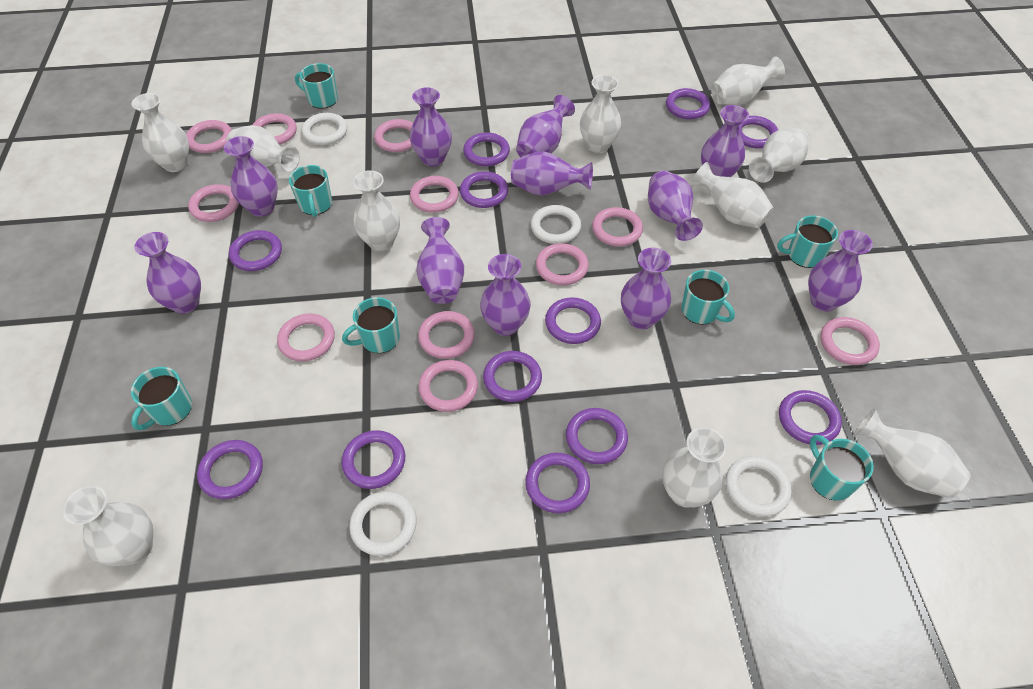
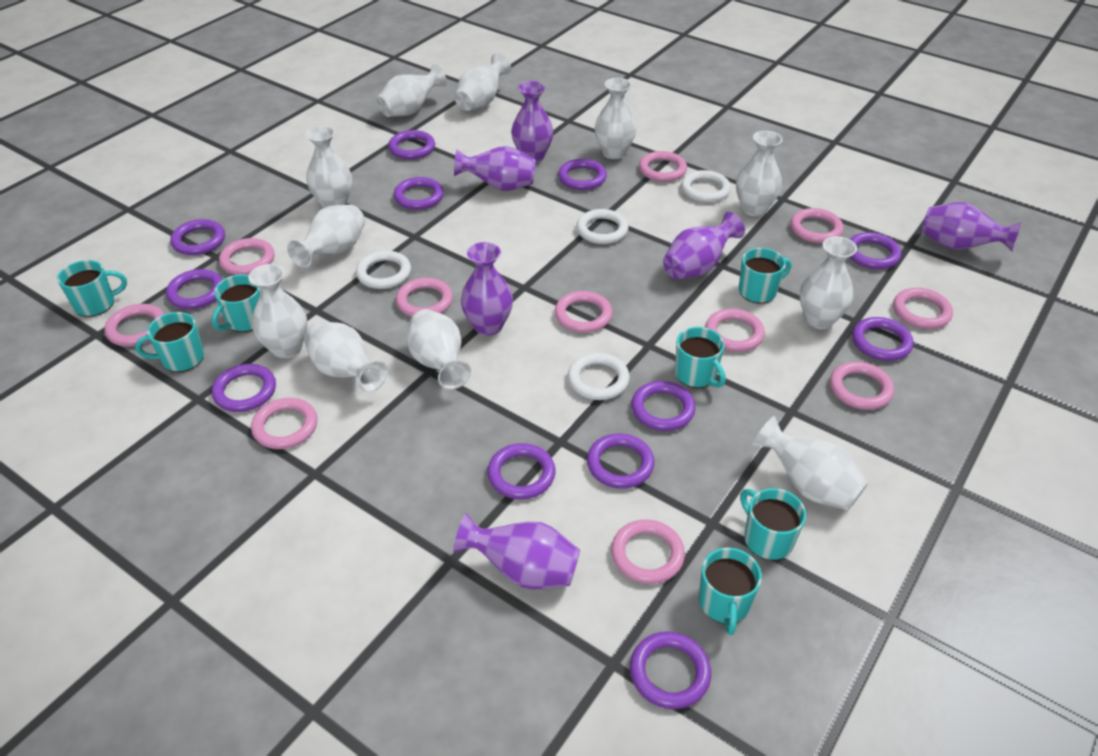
purple vase: [134,232,201,314] [224,136,278,217] [410,87,452,166] [416,217,464,304] [480,254,531,336] [511,151,593,196] [516,95,575,157] [621,248,671,329] [648,171,703,241] [701,105,749,177] [808,230,873,312] = 11 -> [453,513,580,589] [454,146,536,191] [461,242,513,335] [511,81,553,163] [663,212,745,280] [922,202,1021,251] = 6
white vase: [63,486,153,566] [132,93,189,172] [226,125,300,173] [353,170,400,251] [580,75,621,153] [662,427,727,508] [691,162,774,228] [711,57,785,105] [749,128,809,183] [853,408,971,498] = 10 -> [249,264,307,359] [287,205,365,268] [304,322,388,393] [306,126,352,208] [377,64,447,117] [407,309,471,390] [454,53,511,111] [595,78,637,159] [736,131,783,216] [753,416,868,511] [800,236,857,329] = 11

